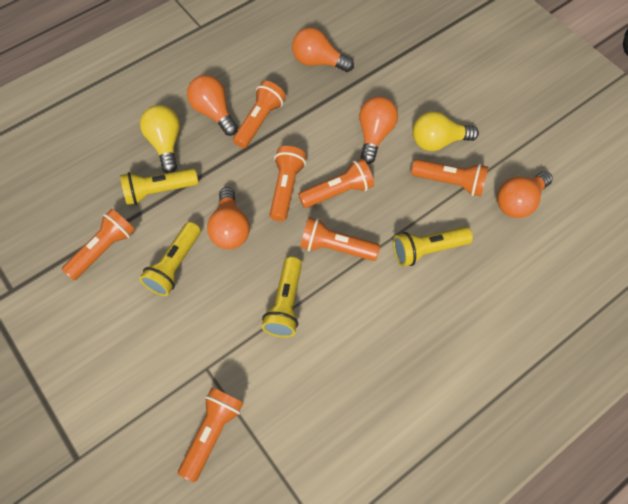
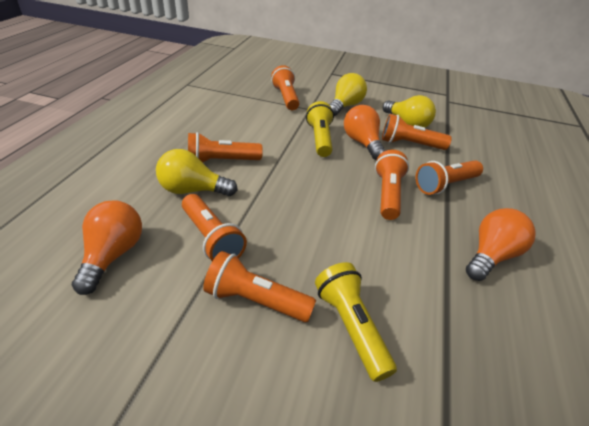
orange light bulb: [187,75,238,136] [207,187,250,249] [292,27,354,72] [359,96,398,164] [497,171,553,218] = 5 -> [71,200,142,295] [344,105,385,160] [466,208,536,281] = 3
yellow flashlight: [120,168,198,205] [139,222,201,296] [262,257,302,337] [393,227,473,266] = 4 -> [306,101,334,157] [315,262,397,382] = 2
yellow light bulb: [140,105,180,173] [412,111,479,151] = 2 -> [156,149,238,196] [330,73,367,116] [383,95,436,128] = 3

